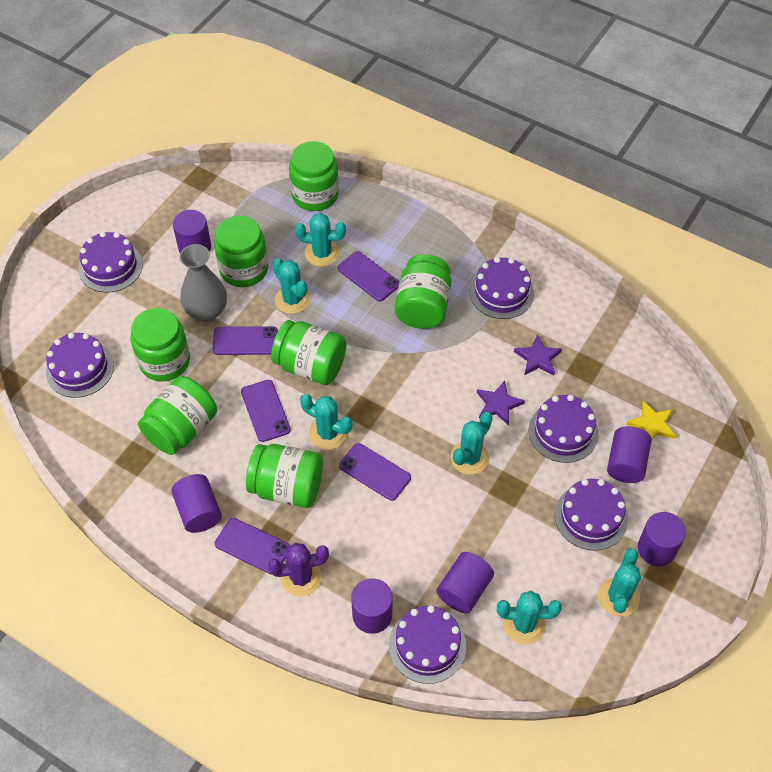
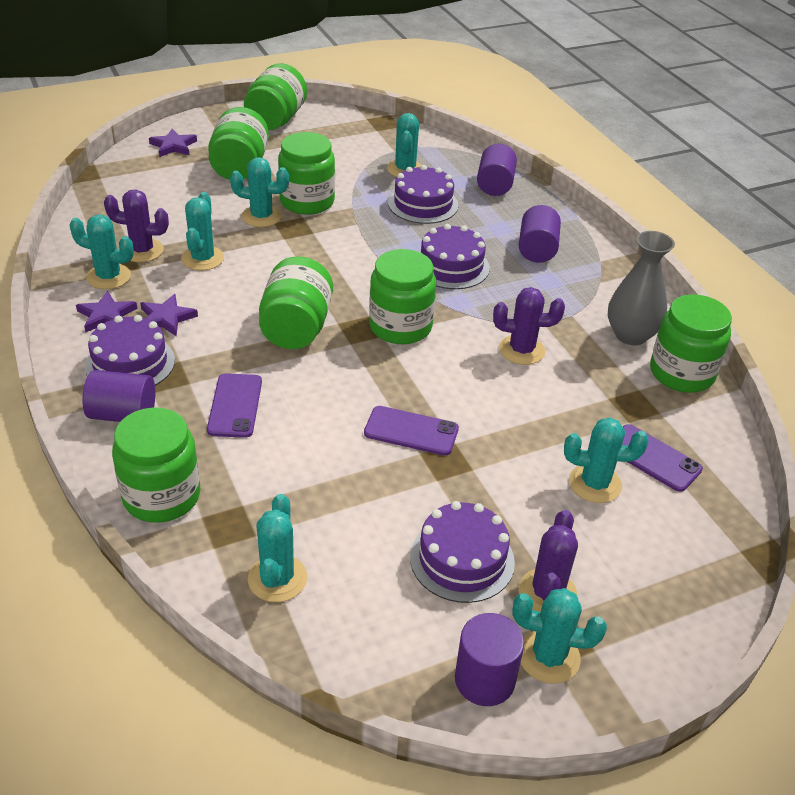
purple cactus: [268,543,329,597] = 1 -> [104,189,169,262] [493,287,565,365] [518,510,578,612] = 3
purple cake: [46,332,114,398] [78,232,143,293] [389,605,466,684] [470,257,534,319] [529,395,598,463] [555,479,628,551] = 6 -> [85,315,175,386] [388,165,458,224] [410,501,515,603] [420,224,490,289] = 4
purple cylinder: [171,474,222,533] [173,210,211,253] [351,578,393,634] [436,552,494,613] [607,426,652,483] [638,512,686,566] = 6 -> [82,370,155,422] [455,613,524,706] [477,144,517,196] [519,205,561,263] = 4
purple phone: [212,326,278,355] [215,518,290,575] [241,380,291,442] [338,251,400,302] [339,443,411,501] = 5 -> [207,373,262,438] [364,406,459,456] [622,424,703,492] = 3
purple star: [477,381,525,425] [514,335,562,375] = 2 -> [76,291,137,332] [140,294,198,336] [149,129,197,157] = 3
turquoise cactus: [272,258,310,314] [295,213,346,267] [300,394,353,450] [451,412,493,475] [497,591,562,645] [598,548,641,617] = 6 -> [69,215,134,289] [181,192,224,271] [230,157,289,227] [248,494,307,602] [387,113,422,177] [512,588,607,684] [564,417,649,503] = 7
yellow star: [626,401,676,440] = 1 -> none = 0

